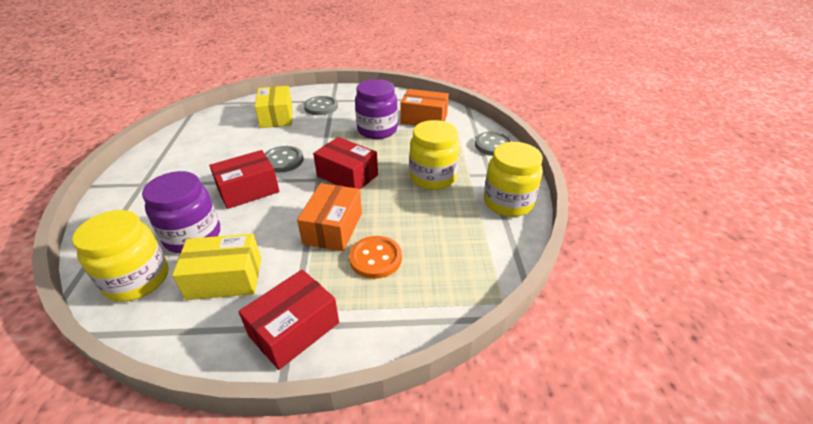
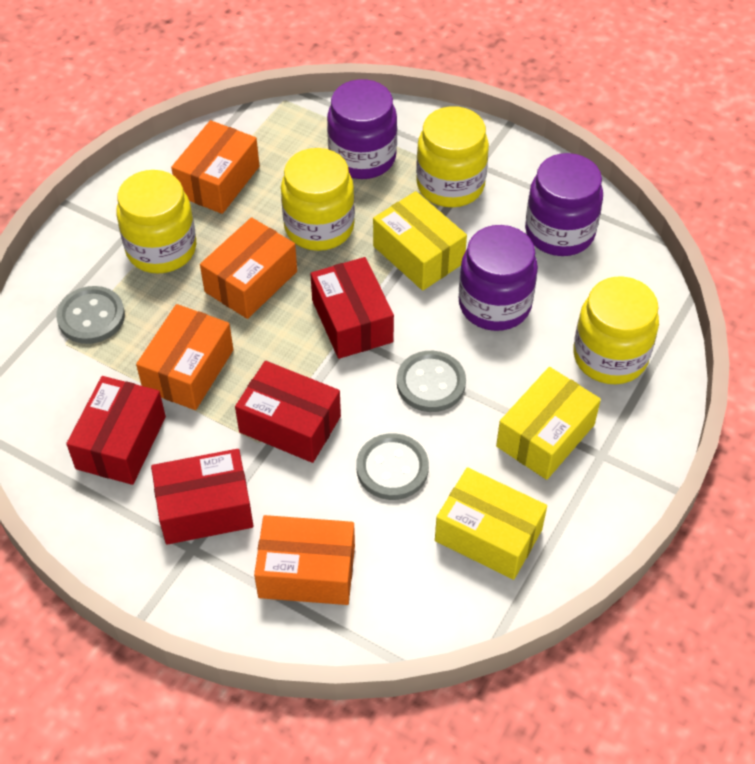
orange box: [297,183,362,251] [400,89,449,126] = 2 -> [136,304,233,410] [171,120,259,214] [200,217,297,319] [254,515,355,605] = 4
orange button: [349,236,402,279] = 1 -> none = 0
purple jar: [142,171,220,253] [355,79,398,139] = 2 -> [327,79,397,179] [459,225,538,331] [525,153,603,256] = 3
red box: [209,150,280,209] [238,269,339,370] [313,137,378,189] = 3 -> [66,376,166,485] [151,449,253,545] [235,361,341,463] [310,257,394,359] = 4
yellow box: [172,234,261,300] [255,86,292,128] = 2 -> [373,191,467,291] [435,467,547,580] [496,367,601,480] = 3
yellow jar: [72,210,168,302] [409,120,460,190] [484,142,543,217] = 3 -> [116,170,196,274] [281,148,355,251] [416,106,489,207] [573,277,659,384] = 4

